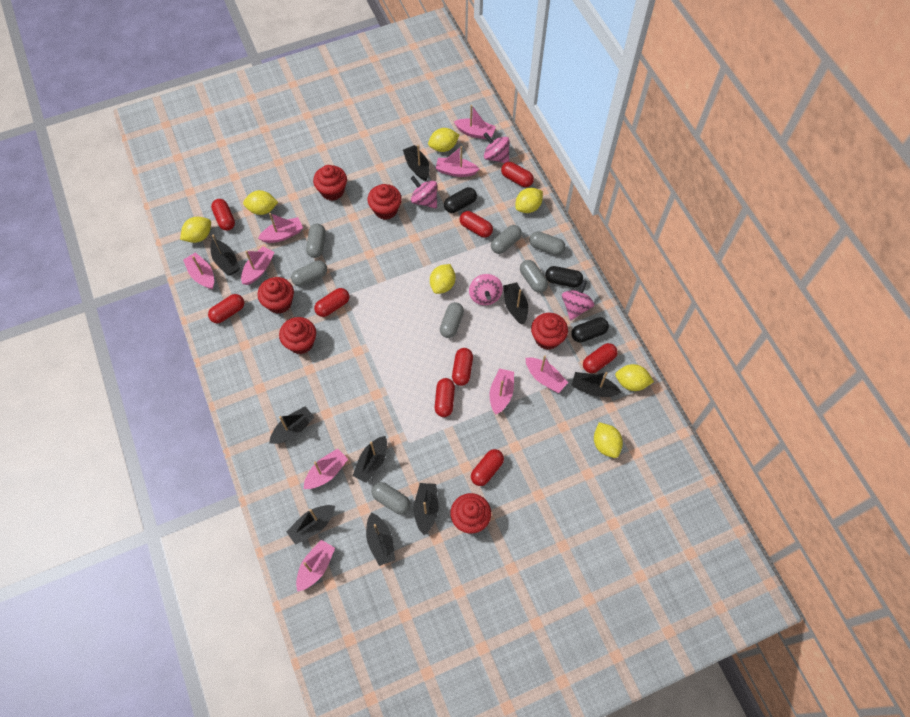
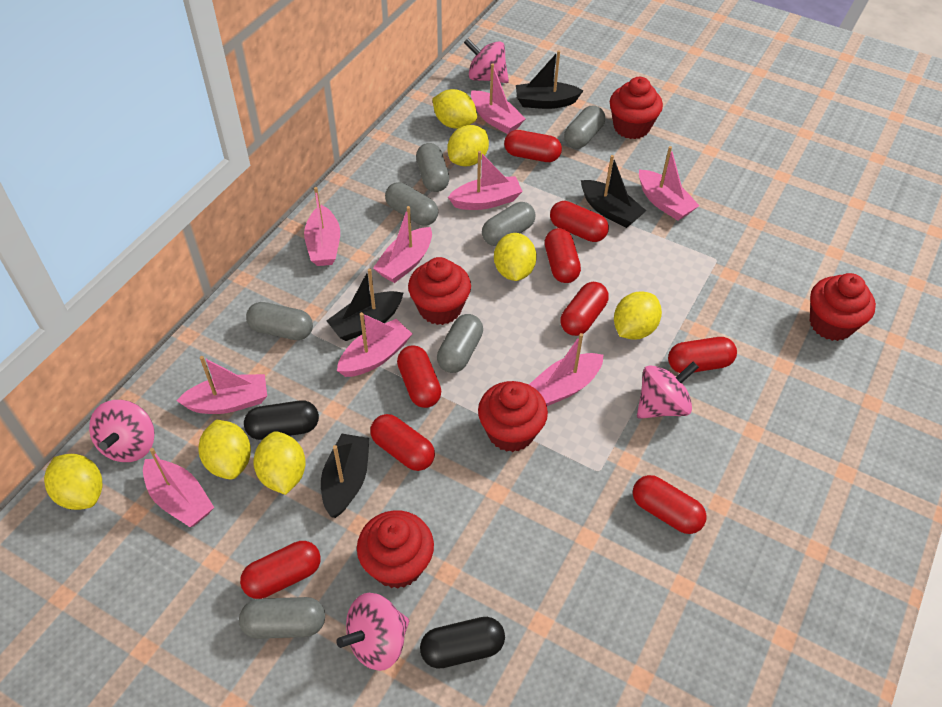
black boat: [210,235,240,276] [269,406,314,444] [286,505,335,545] [353,436,387,483] [366,513,395,566] [403,145,430,181] [414,483,438,535] [503,282,528,324] [572,372,621,397] = 9 -> [321,434,369,518] [327,268,403,341] [516,50,583,109] [581,155,646,228] = 4
black capsule: [444,187,477,213] [545,266,583,287] [571,317,609,342] = 3 -> [244,400,319,440] [420,617,505,669] = 2
red cupcake: [258,277,294,314] [279,317,316,354] [313,165,347,201] [367,184,402,220] [450,493,491,533] [531,313,568,350] = 6 -> [357,510,434,589] [408,257,471,325] [478,381,548,452] [610,77,663,139] [810,273,876,341] = 5

